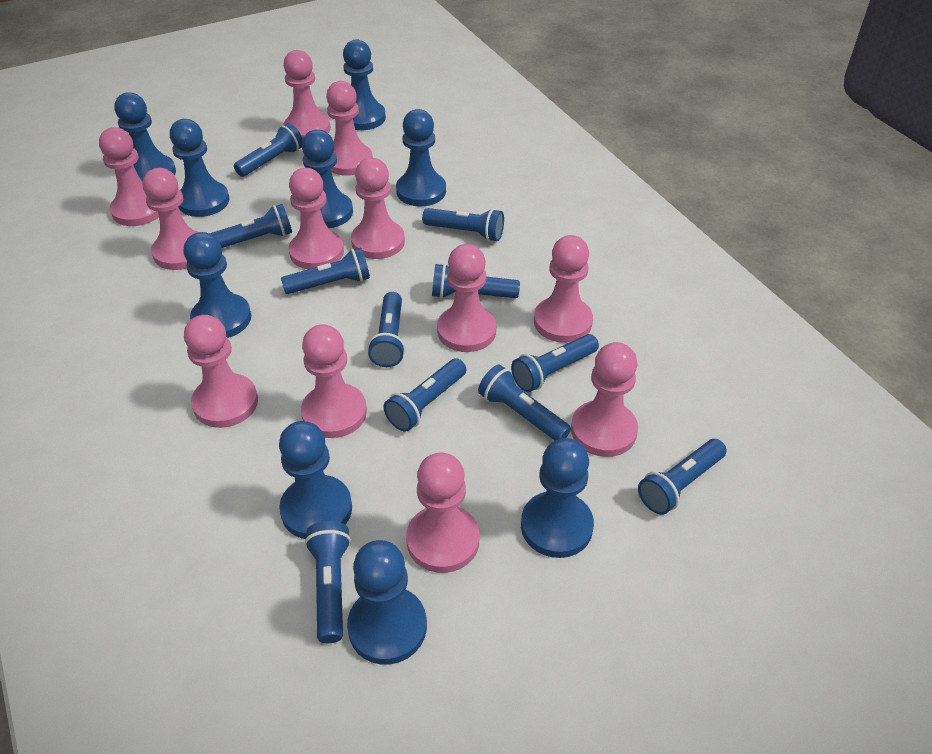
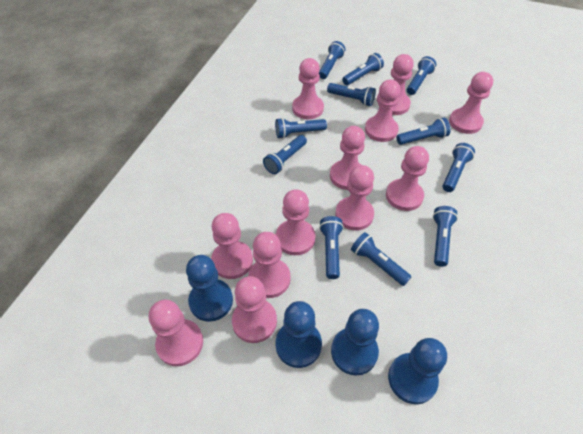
blue pawn: [114,92,176,182] [170,119,229,217] [184,232,251,338] [279,421,352,539] [302,129,353,228] [343,39,386,130] [347,540,427,665] [396,109,446,206] [521,438,594,558] = 9 -> [186,255,233,322] [275,301,322,368] [331,309,379,376] [388,338,447,404] = 4

